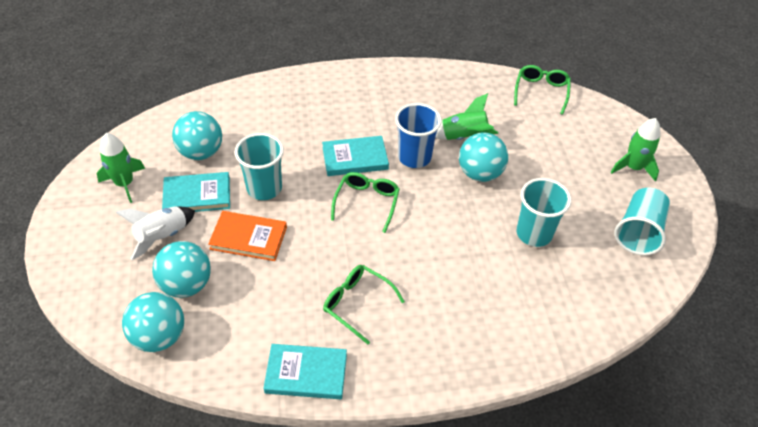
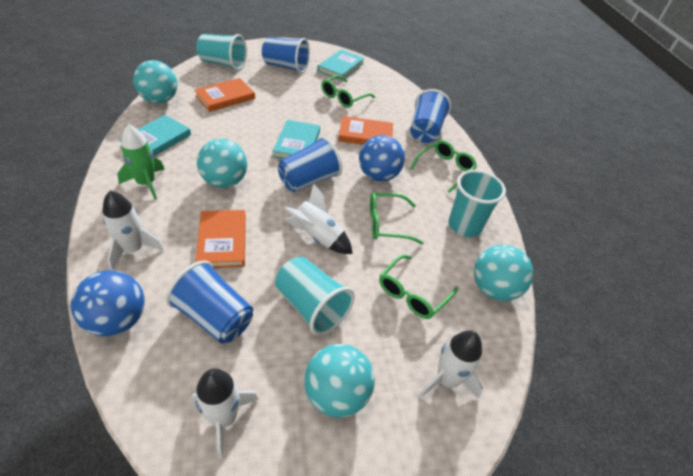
blue ball: none = 0 -> [71,270,144,336] [359,135,405,182] = 2
blue cup: [395,103,442,168] = 1 -> [166,260,253,343] [262,37,310,73] [278,136,342,192] [410,89,451,143] = 4
green glasses: [323,265,405,345] [331,172,400,233] [514,65,571,115] = 3 -> [321,75,375,108] [370,193,424,245] [379,255,458,319] [410,140,477,193] = 4
green rocket: [97,133,145,203] [435,93,498,140] [610,118,661,182] = 3 -> [117,124,165,199] = 1
orange book: [208,211,287,261] = 1 -> [194,78,255,112] [196,210,246,268] [338,116,393,145] = 3
white rocket: [116,206,195,260] = 1 -> [102,190,164,270] [191,369,259,459] [285,183,353,254] [419,330,483,398] = 4

